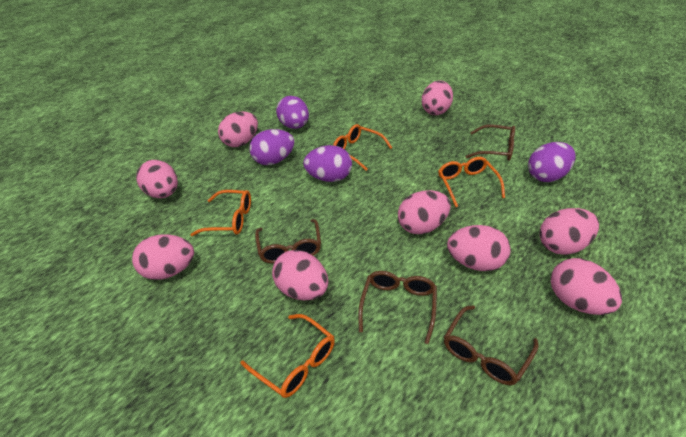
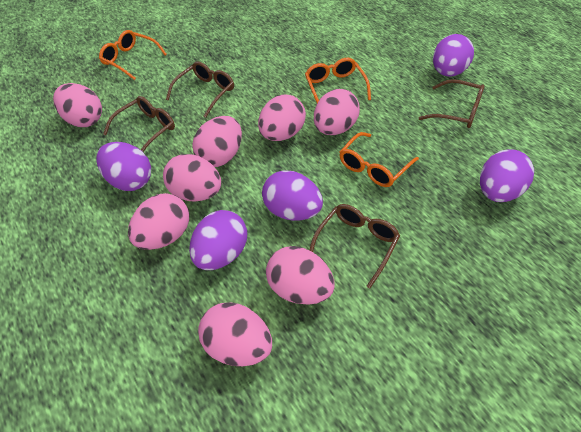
orange glasses: [190,190,251,236] [241,314,335,398] [333,124,392,171] [438,157,505,207] = 4 -> [99,30,167,80] [305,58,371,103] [340,132,419,187] = 3
pink egg: [132,234,194,280] [136,160,178,198] [218,111,258,147] [272,250,328,300] [398,190,451,234] [422,81,453,115] [447,225,511,271] [539,208,599,255] [550,258,622,315] = 9 -> [53,83,102,127] [128,193,189,250] [163,154,221,202] [192,116,242,167] [198,302,272,366] [258,95,306,141] [266,246,335,305] [314,89,360,135] = 8
purple egg: [249,129,294,165] [276,96,309,129] [303,145,352,182] [528,142,576,182] = 4 -> [96,142,151,191] [189,210,247,270] [262,171,323,221] [433,34,474,77] [480,149,534,202] = 5

